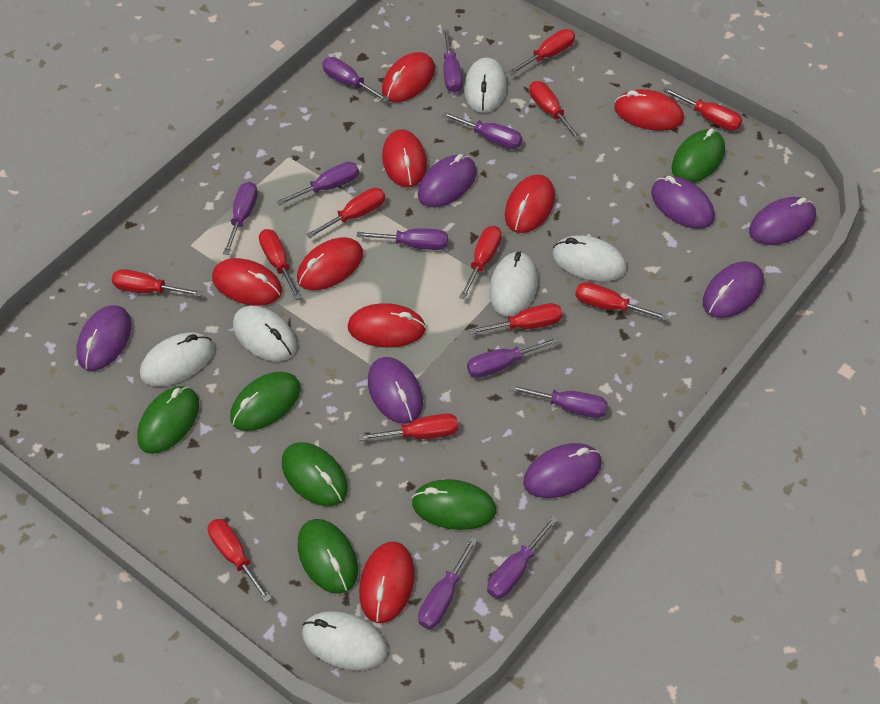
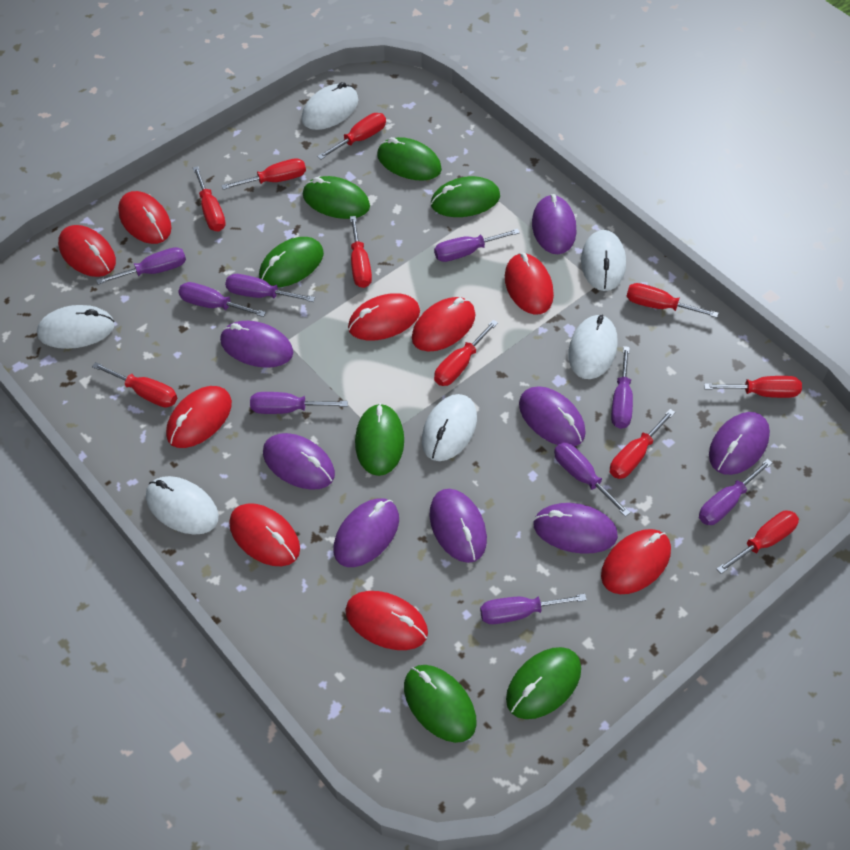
green mouse: [137,386,199,454] [230,372,301,431] [282,442,348,506] [298,519,358,594] [412,479,496,530] [671,128,725,183] = 6 -> [259,237,324,287] [303,176,370,219] [355,403,404,476] [377,137,442,181] [404,665,477,743] [431,176,500,217] [506,647,581,719] = 7
purple mouse: [76,305,132,371] [368,357,423,424] [418,154,477,207] [523,443,602,498] [651,176,715,229] [703,261,764,318] [749,197,816,245] = 7 -> [220,321,293,368] [263,433,335,490] [334,498,399,567] [429,489,487,563] [519,386,586,446] [532,194,576,254] [533,503,618,554] [709,412,770,475] = 8
purple screwdriver: [223,182,258,255] [277,162,359,206] [322,57,390,102] [356,228,448,250] [418,537,478,629] [442,112,522,149] [443,29,463,93] [467,337,560,378] [487,516,558,599] [509,385,608,418] = 10 -> [96,247,186,285] [178,282,266,317] [225,274,315,302] [250,392,348,414] [434,229,520,262] [480,594,587,624] [554,442,630,517] [611,346,633,429] [699,459,772,525] = 9
red mouse: [212,258,282,306] [297,237,363,290] [348,303,426,348] [359,542,415,623] [382,52,435,102] [382,129,427,187] [505,174,555,233] [614,89,684,131] = 8 -> [58,225,116,277] [118,191,171,244] [166,386,232,448] [229,503,300,566] [345,591,428,650] [348,293,420,340] [412,297,476,352] [505,253,554,315] [601,529,671,594] = 9
red screwdriver: [112,269,202,297] [208,519,272,602] [259,229,301,300] [306,188,385,238] [358,413,458,441] [459,226,501,299] [468,303,562,335] [508,29,575,75] [529,81,582,140] [575,282,669,321] [663,88,742,131] = 11 -> [92,362,177,408] [193,166,226,231] [221,158,306,190] [317,113,386,160] [350,216,372,288] [434,320,498,386] [610,409,675,479] [626,283,718,318] [704,376,802,398] [717,510,799,574] = 10

